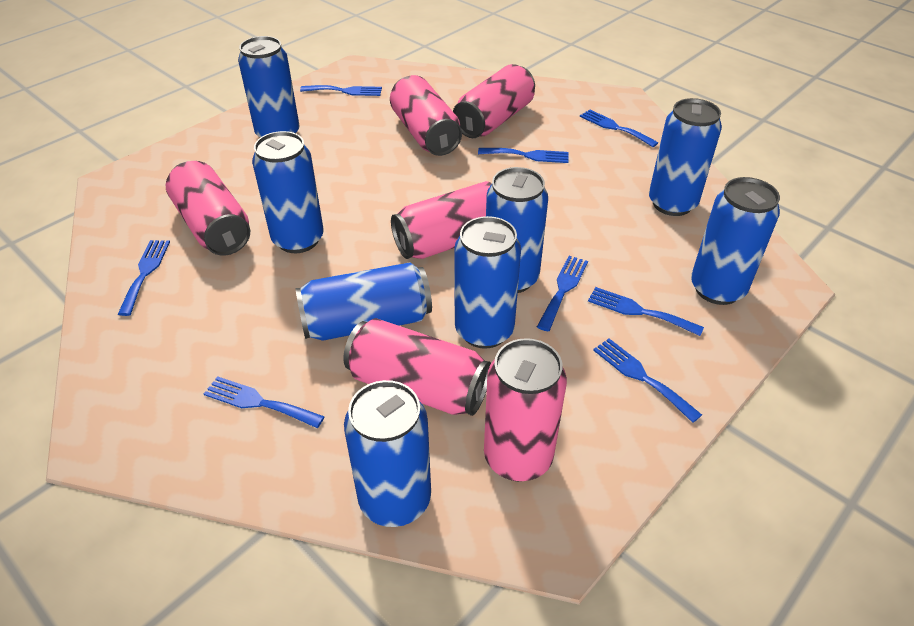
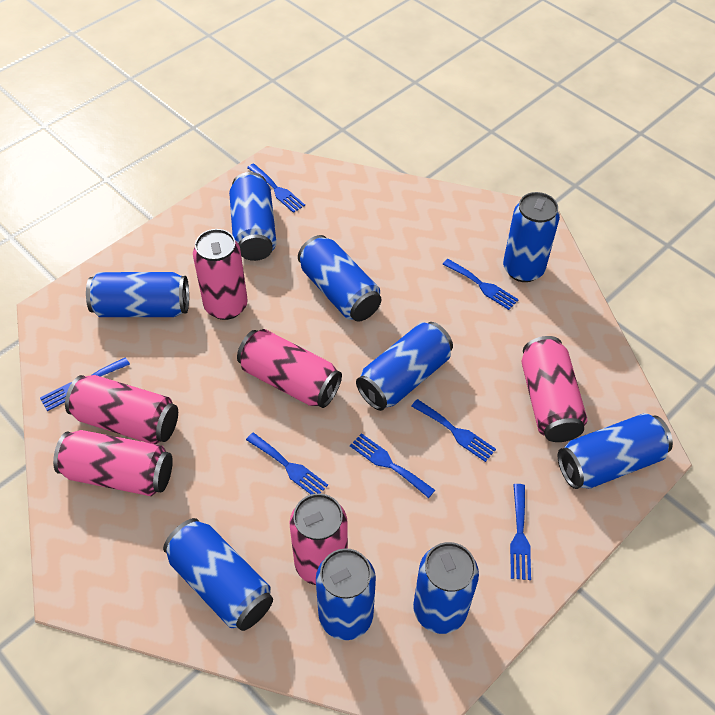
blue can: [238,36,300,138] [252,131,324,253] [295,262,432,341] [344,380,431,527] [454,216,521,349] [486,167,548,293] [649,98,722,216] [691,177,780,305] = 8 -> [86,272,189,317] [163,518,273,631] [229,172,276,261] [298,235,381,322] [316,548,376,640] [356,322,453,411] [413,542,479,634] [503,192,560,282] [558,413,673,489] = 9
blue fork: [118,240,170,316] [204,376,325,428] [300,85,382,96] [478,148,569,163] [537,256,588,331] [580,109,658,147] [588,287,704,336] [593,338,702,423] = 8 -> [40,357,130,411] [246,432,328,494] [247,164,305,213] [350,433,435,498] [411,399,496,462] [442,259,519,310] [510,484,531,580] = 7

